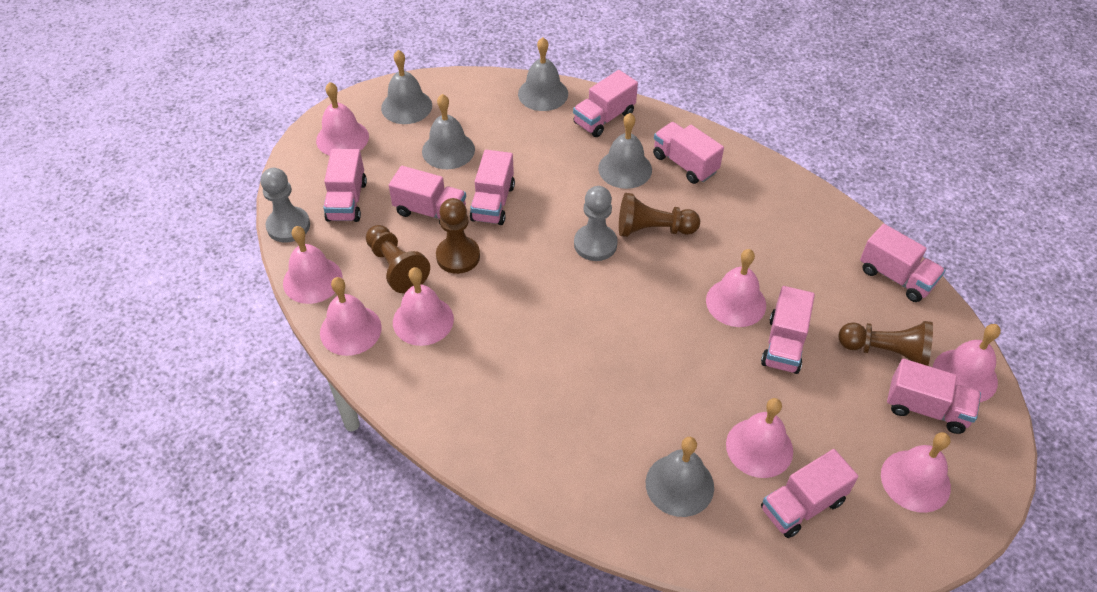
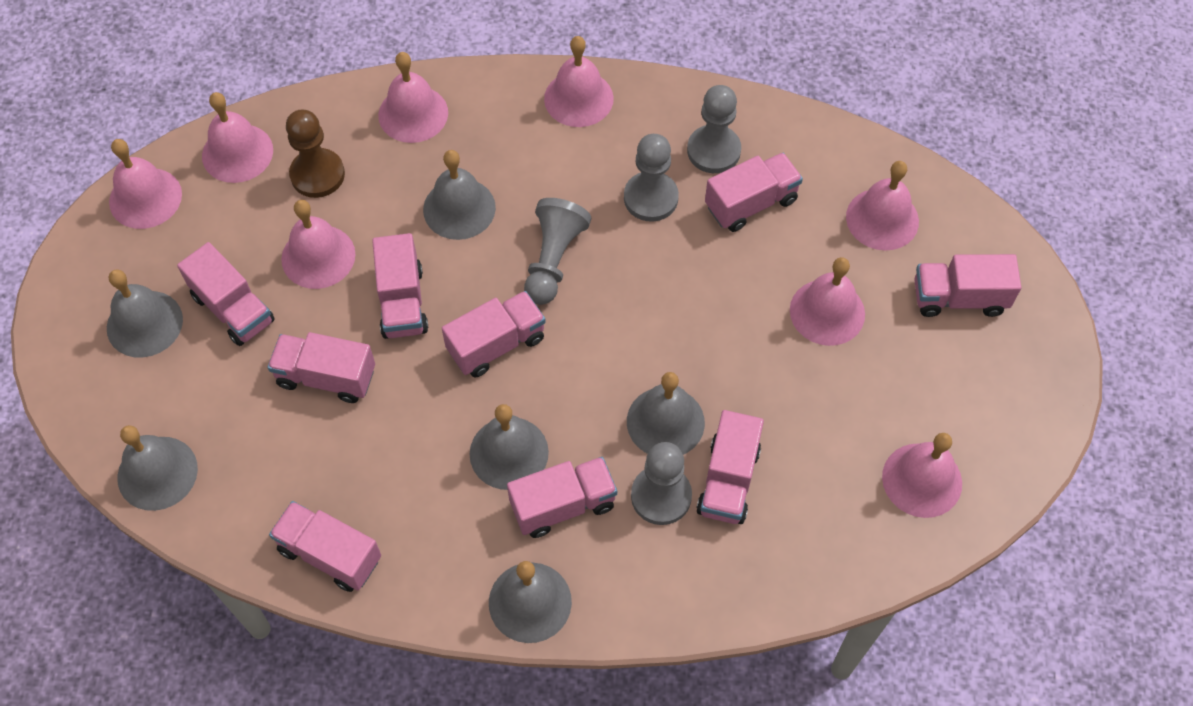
brown pawn: [366,225,430,293] [436,198,480,274] [619,193,700,237] [838,321,933,366] = 4 -> [286,110,345,198] = 1
grey bell: [381,50,432,124] [422,94,475,169] [518,37,568,111] [598,113,652,189] [646,437,714,517] = 5 -> [107,269,183,358] [117,425,198,511] [423,150,496,240] [469,404,549,490] [489,561,572,643] [627,372,705,455] = 6
grey pawn: [260,168,310,243] [574,186,618,261] = 2 -> [524,198,591,305] [624,134,679,222] [631,442,692,525] [687,85,741,173] = 4

